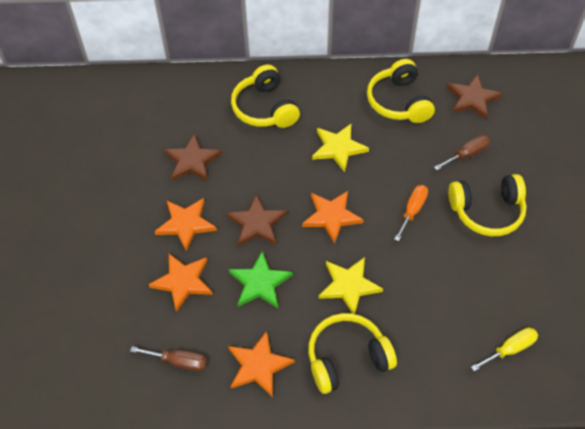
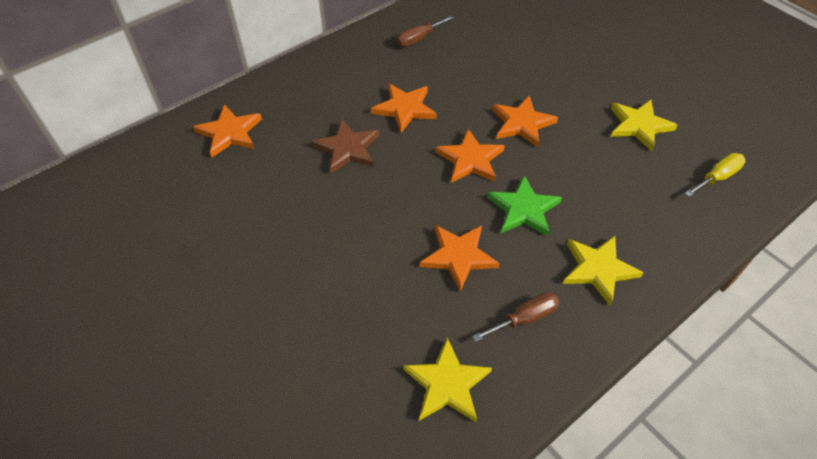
brown star: [164,133,222,181] [226,194,287,247] [447,74,503,120] = 3 -> [311,119,379,174] = 1
orange screwdriver: [394,185,428,241] = 1 -> none = 0
orange star: [149,254,213,312] [154,198,217,252] [228,331,294,397] [302,191,363,244] = 4 -> [193,104,262,157] [371,83,437,133] [420,225,500,292] [435,129,505,183] [492,95,558,148] = 5
yellow headphones: [231,65,300,128] [308,313,397,394] [367,59,435,123] [448,174,527,236] = 4 -> none = 0
yellow star: [312,123,369,172] [319,257,383,314] = 2 -> [403,338,492,422] [563,236,644,306] [611,100,678,151] = 3

